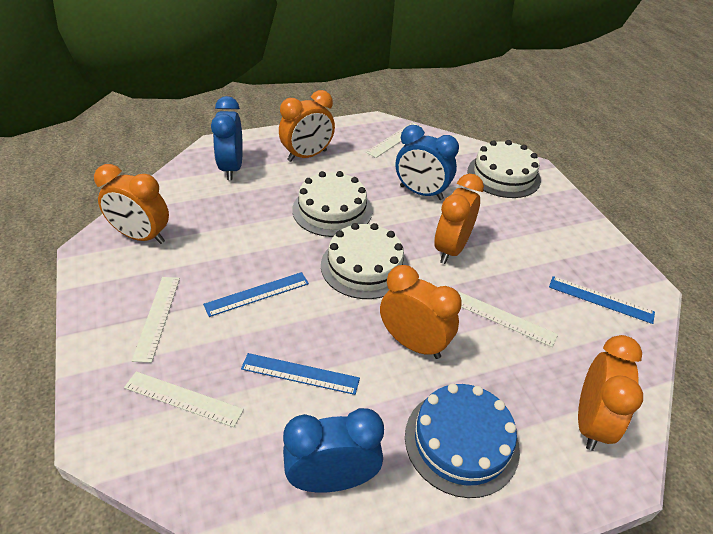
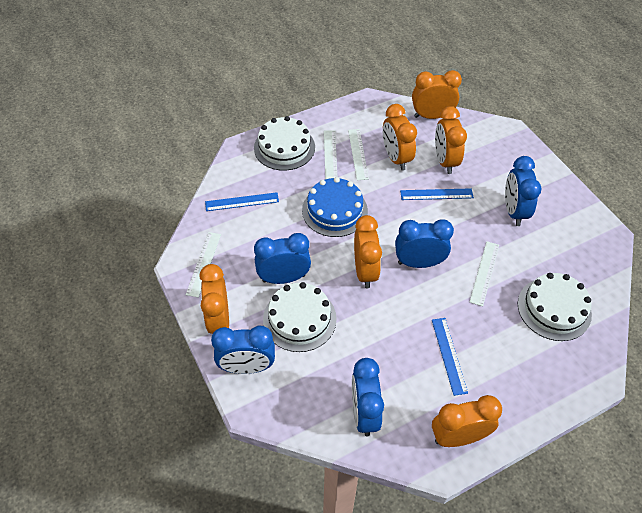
blue clock: [211,96,243,180] [283,408,384,493] [396,125,459,200] = 3 -> [211,326,275,374] [254,233,311,284] [352,358,384,436] [395,219,454,268] [505,156,542,226] = 5
orange clock: [94,164,169,244] [279,90,335,162] [380,265,462,359] [434,174,484,264] [578,335,643,451] = 5 -> [199,264,229,334] [354,215,382,288] [383,104,417,171] [412,70,462,119] [432,395,502,447] [435,106,467,174] = 6

